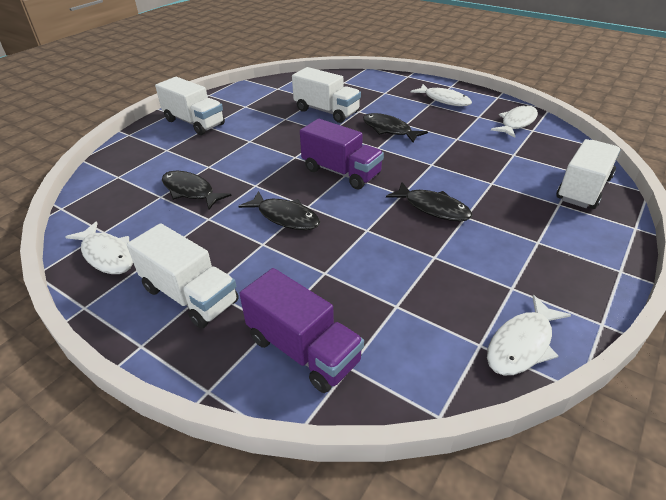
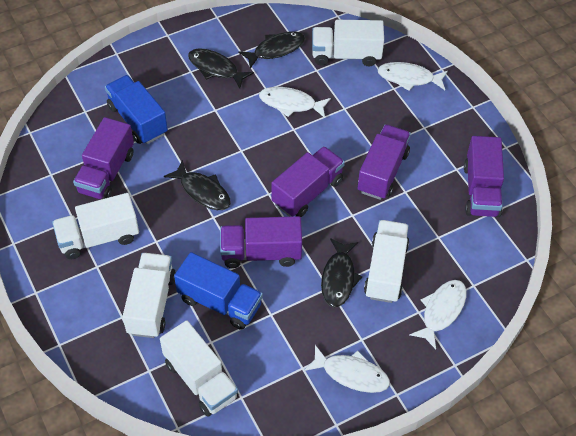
blue truck: none = 0 -> [105,75,168,144] [174,252,263,330] = 2
purple truck: [240,268,364,393] [300,119,384,189] = 2 -> [73,117,134,199] [220,216,302,268] [271,146,345,217] [357,124,411,200] [464,136,504,217] = 5
white truck: [127,223,239,329] [155,77,225,135] [292,67,361,123] [556,139,620,209] = 4 -> [52,193,139,259] [122,253,175,338] [160,320,238,417] [312,20,384,66] [364,220,409,303] = 5

